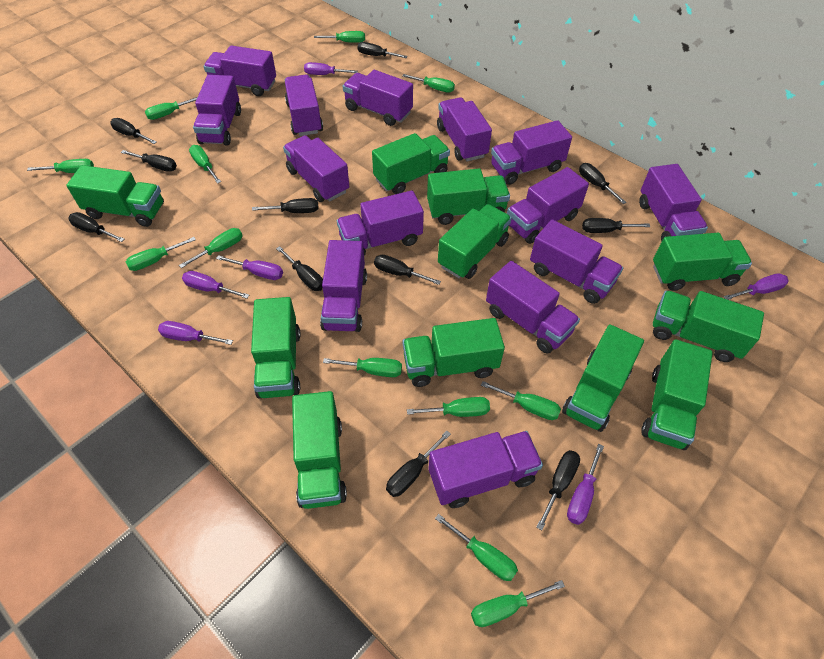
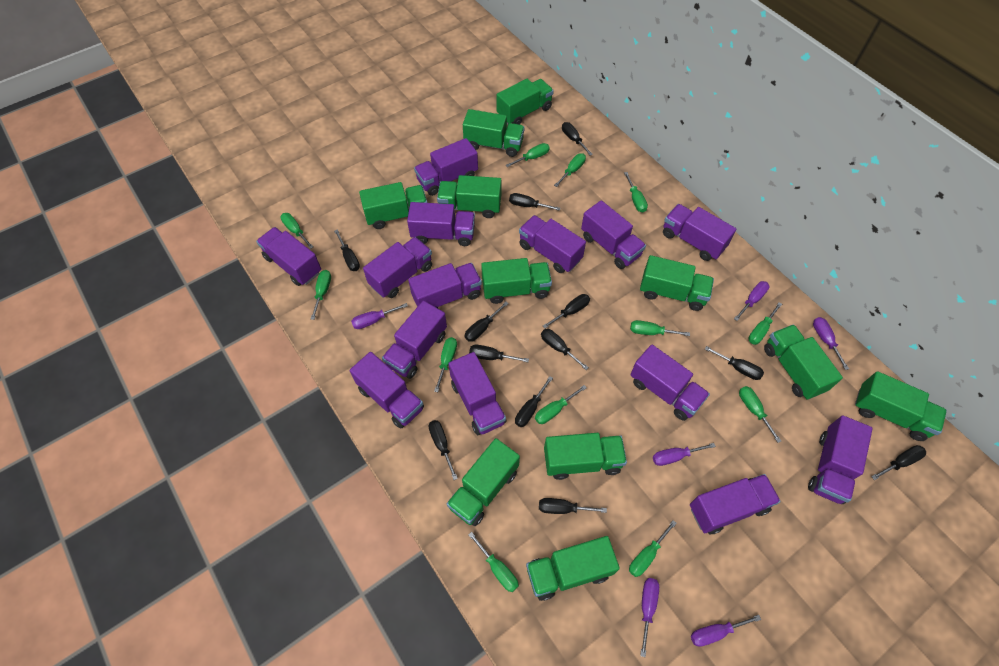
black screwdriver: [68,212,125,242] [110,118,157,144] [121,150,177,172] [252,198,318,213] [276,246,323,291] [357,42,408,58] [374,255,441,285] [386,431,451,497] [536,450,580,530] [579,163,627,204] [582,218,650,233] = 11 -> [334,229,360,271] [429,420,458,480] [465,302,509,342] [469,345,529,362] [509,193,560,211] [515,376,553,427] [539,498,607,514] [541,329,589,370] [543,294,590,328] [562,122,593,156] [705,346,764,380] [871,445,926,480] = 12

